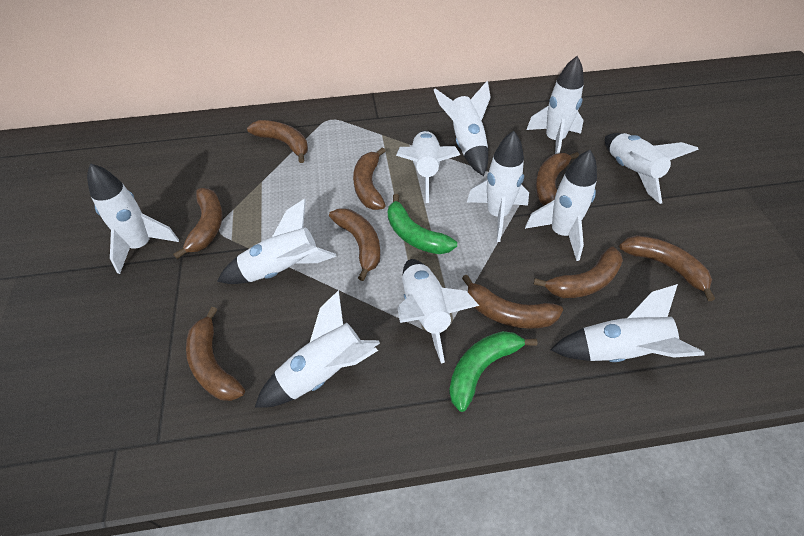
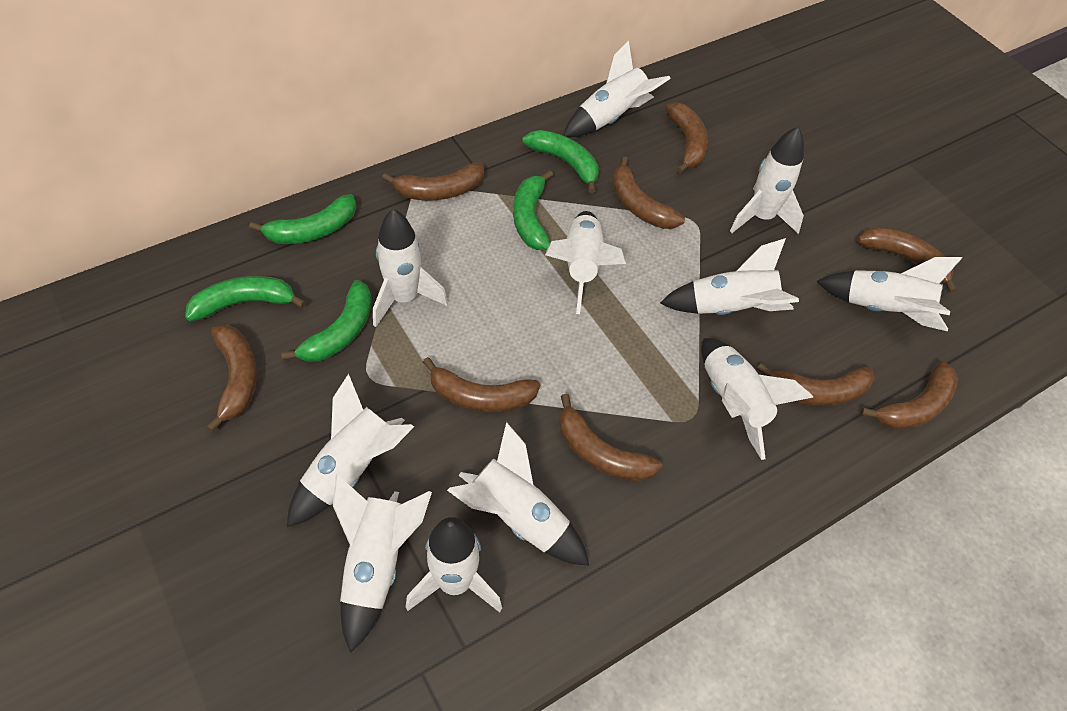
green banana: [388,194,457,254] [449,331,537,412] = 2 -> [185,276,306,321] [249,194,356,244] [281,280,372,362] [513,170,553,250] [522,130,599,193] = 5

